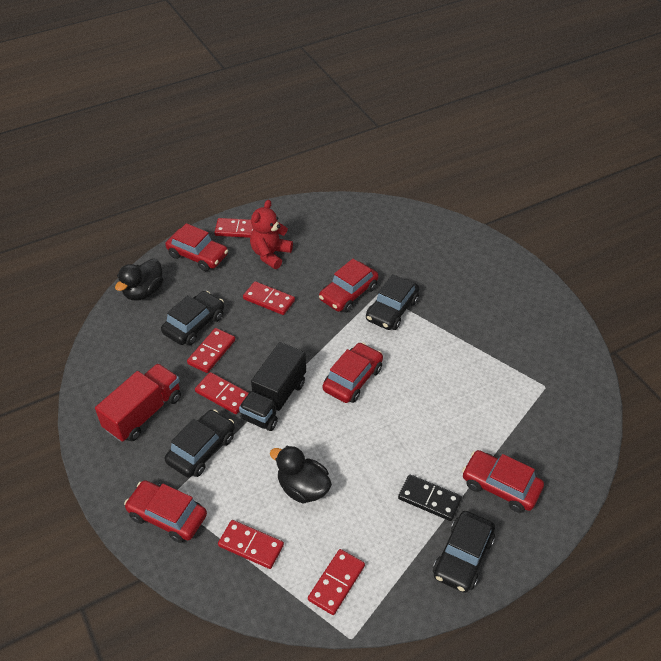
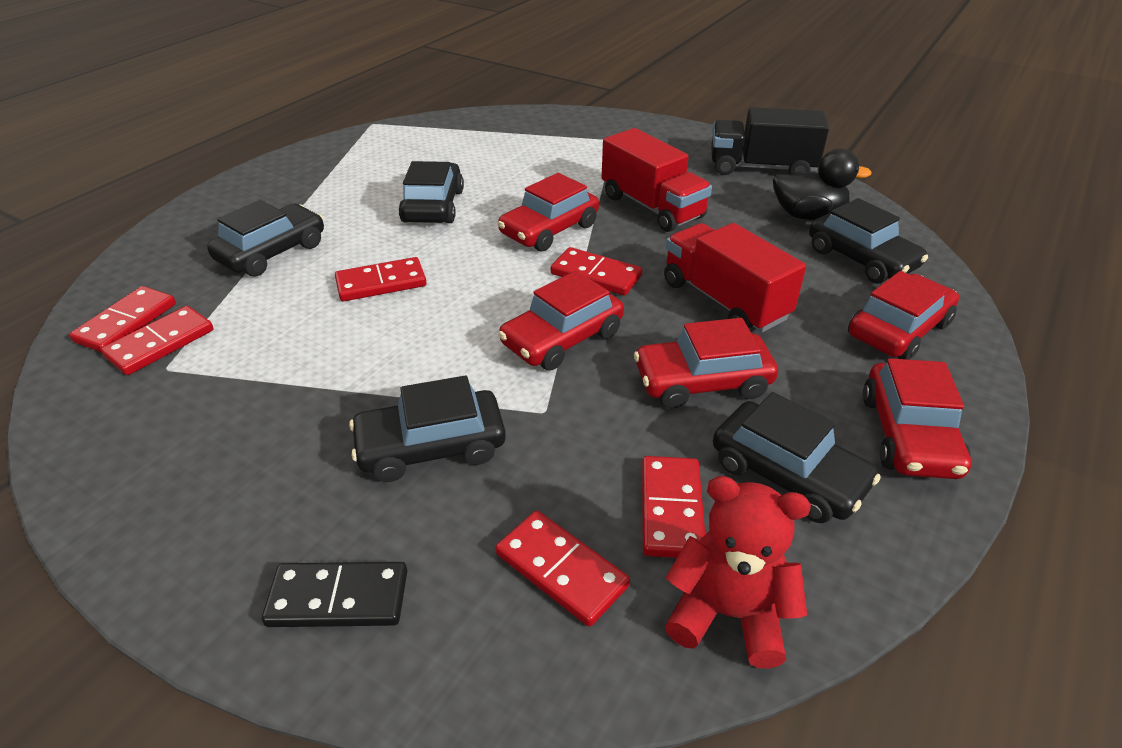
black car: [161,291,224,346] [165,409,235,478] [366,274,419,330] [433,511,495,593] = 4 -> [207,200,324,277] [349,376,506,482] [399,161,464,223] [713,392,881,523] [809,198,928,283] = 5
black duck: [115,259,163,300] [270,446,332,504] = 2 -> [773,149,872,220] = 1
red truck: [95,363,181,442] = 1 -> [602,128,712,232] [664,223,806,332] = 2

